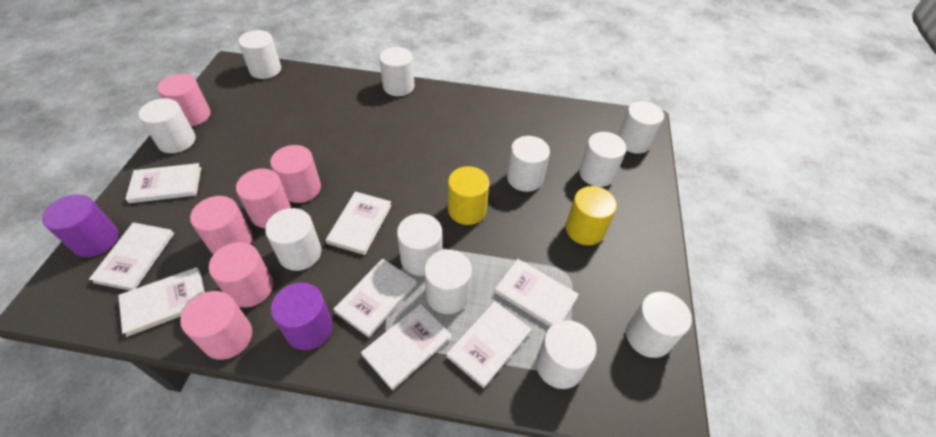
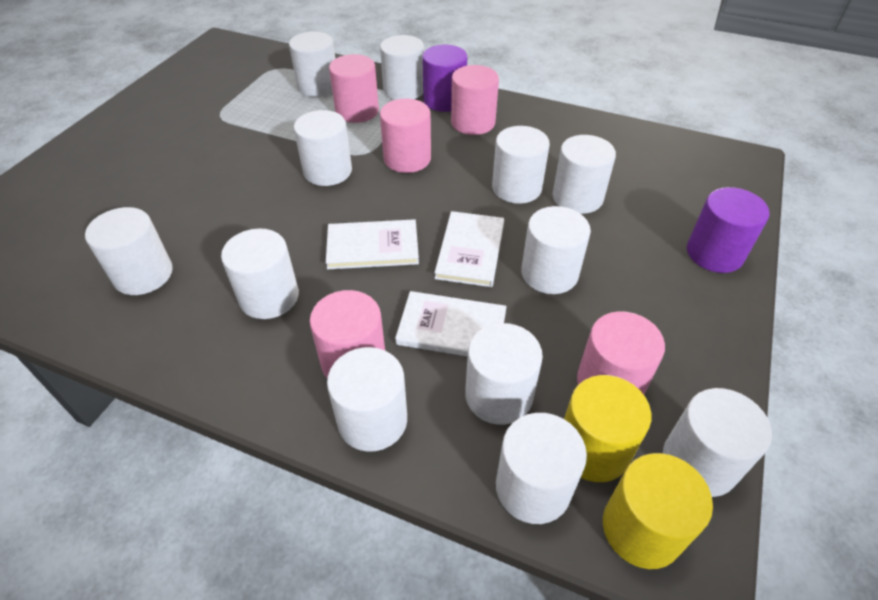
pink cylinder: [157,74,211,127] [180,291,252,360] [190,196,252,255] [209,242,273,307] [236,169,291,228] [270,145,321,203] = 6 -> [310,290,385,378] [329,54,379,123] [380,98,431,173] [451,65,499,135] [577,311,665,395] = 5
white book: [89,223,174,291] [118,267,205,337] [125,163,201,203] [326,192,392,255] [333,259,416,338] [361,304,452,391] [446,301,531,388] [494,259,579,327] = 8 -> [326,219,419,269] [395,291,506,357] [434,211,504,287] = 3
white cylinder: [138,98,196,153] [238,30,281,79] [265,208,321,271] [379,47,414,96] [397,213,443,276] [424,249,472,314] [507,136,550,192] [536,320,597,389] [579,132,627,187] [618,101,664,154] [626,292,692,358] = 11 -> [85,207,173,295] [221,229,299,319] [289,32,336,97] [294,110,352,186] [327,347,407,452] [380,35,424,100] [465,323,543,425] [492,126,550,204] [496,413,587,524] [521,206,591,294] [553,135,616,214] [663,388,772,497] = 12

